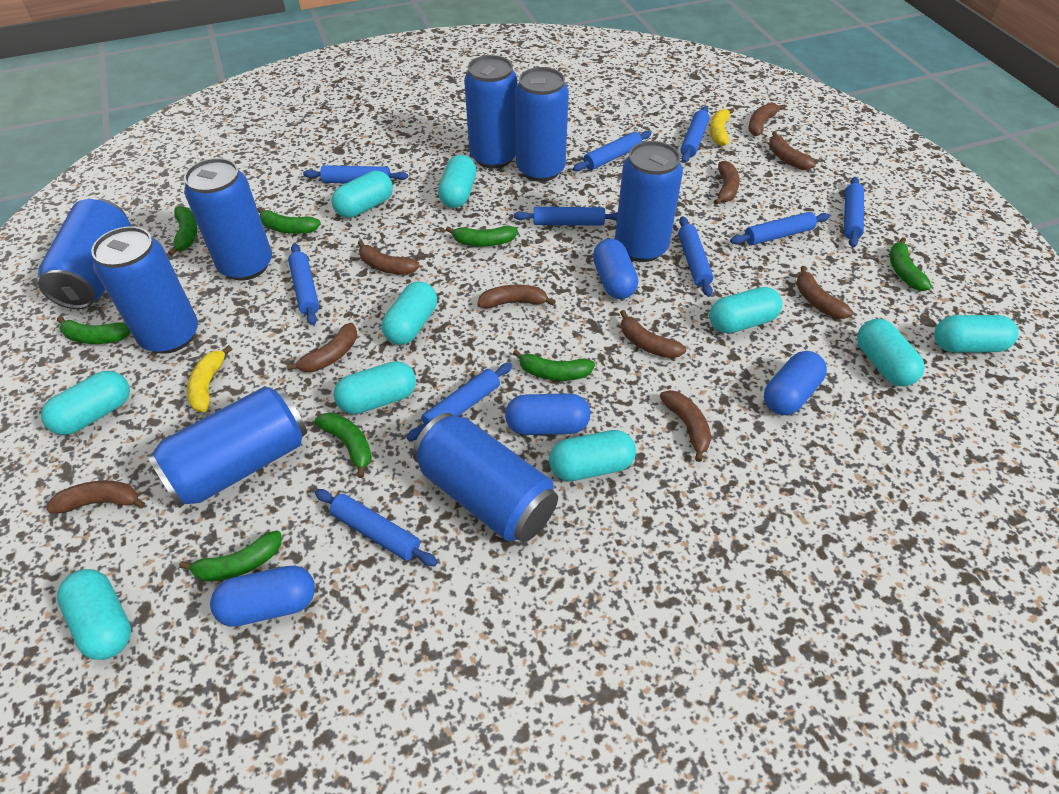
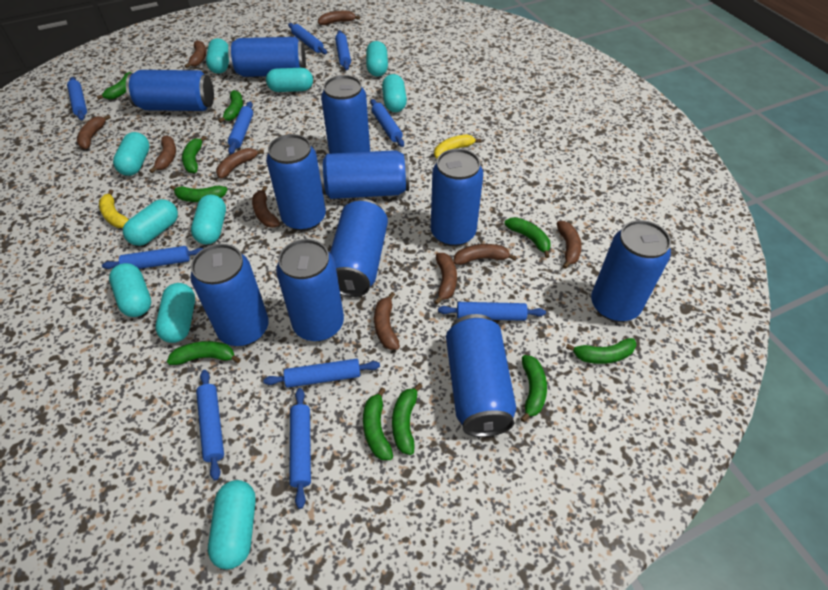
blue can: [38,198,131,309] [91,226,198,354] [147,386,307,508] [184,158,272,280] [413,413,558,542] [464,55,517,169] [515,67,569,182] [615,141,683,262] = 8 -> [126,70,214,111] [190,244,269,346] [228,37,306,77] [266,134,326,231] [276,239,344,341] [319,150,409,199] [321,75,370,154] [330,199,388,297] [431,148,483,246] [446,314,517,437] [591,220,671,322] = 11
blue capsule: [210,566,315,627] [505,393,591,435] [593,239,638,299] [764,351,827,415] = 4 -> none = 0
green banana: [57,317,131,344] [168,206,198,256] [179,530,281,582] [257,207,321,234] [315,413,372,478] [446,226,518,246] [513,350,595,381] [890,237,932,291] = 8 -> [97,72,132,100] [167,341,241,365] [170,185,227,202] [182,136,206,173] [218,90,243,123] [363,387,393,460] [392,383,423,455] [504,217,551,258] [520,355,547,422] [566,338,637,364] = 10

